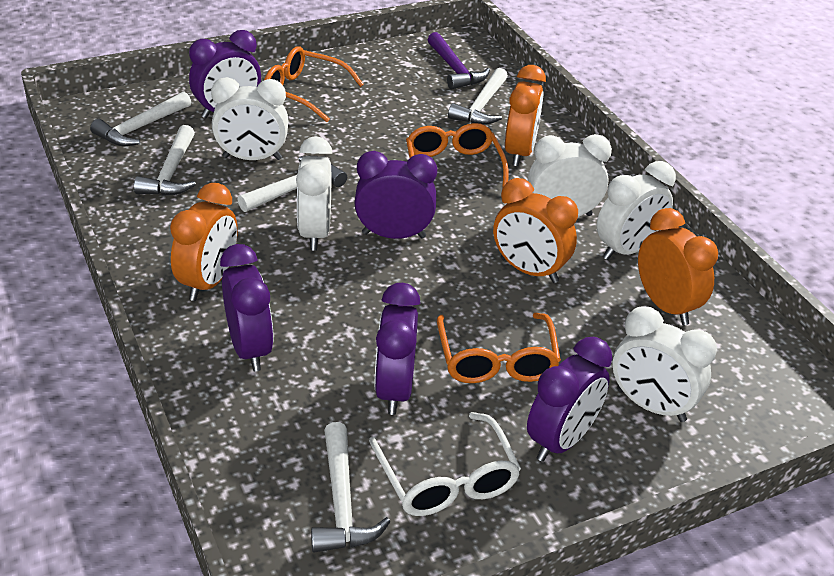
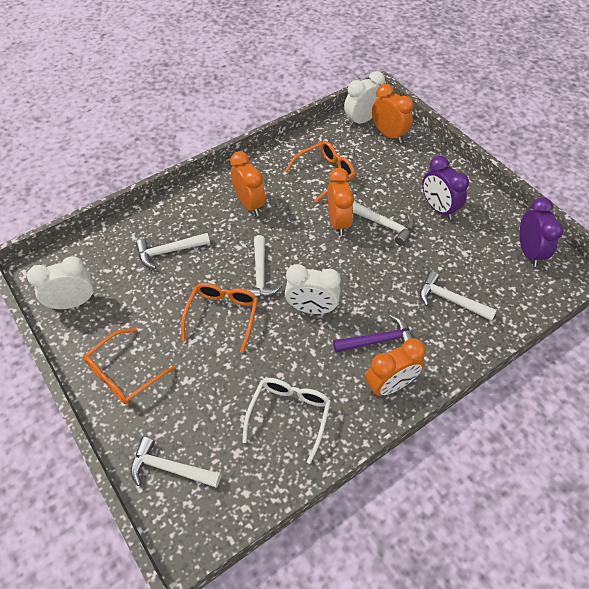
purple clock: [189,30,261,119] [220,244,274,372] [354,151,437,239] [375,283,420,415] [527,337,612,462] = 5 -> [422,156,469,220] [519,197,563,267] = 2
white clock: [211,77,289,160] [296,136,332,251] [528,134,612,216] [597,161,676,260] [613,306,717,422] = 5 -> [27,256,94,310] [285,264,341,314] [344,71,385,127] = 3

